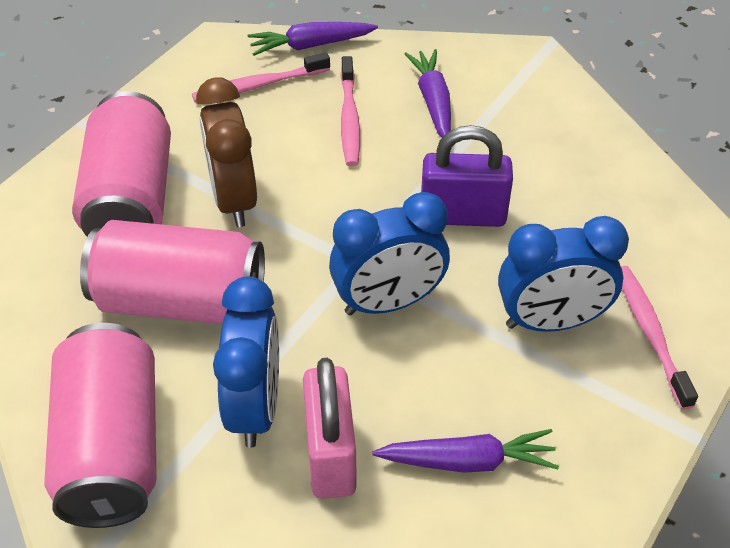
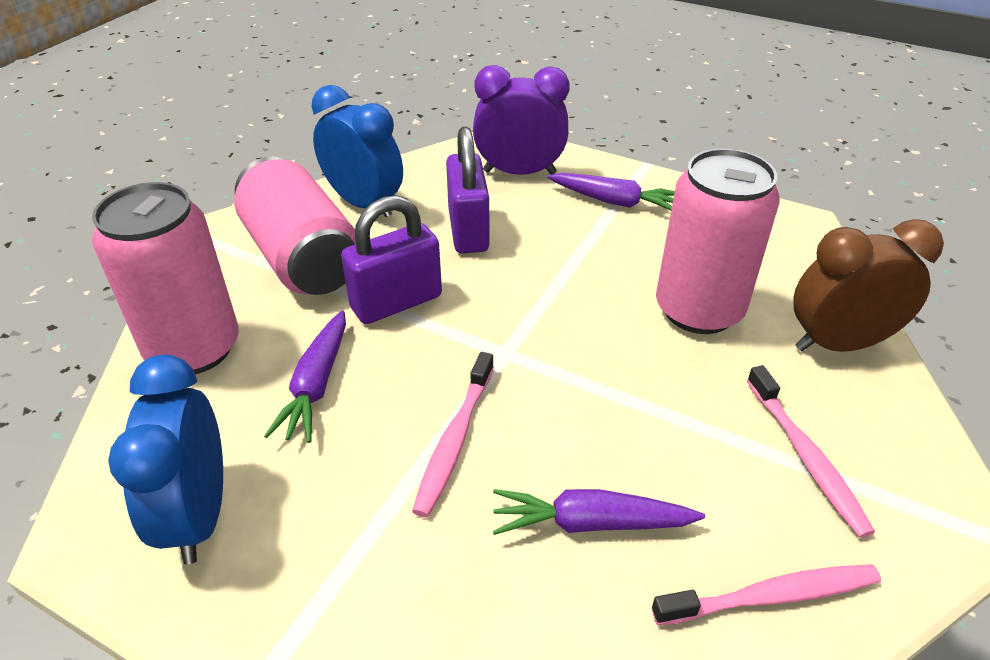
blue clock: [213,276,279,448] [329,192,450,315] [498,216,629,332] = 3 -> [108,355,223,565] [312,85,403,217] = 2
pink padlock: [303,358,357,499] = 1 -> none = 0
purple clock: none = 0 -> [473,65,570,175] = 1
purple padlock: [421,125,513,227] = 1 -> [341,195,442,324] [446,127,490,253] = 2

